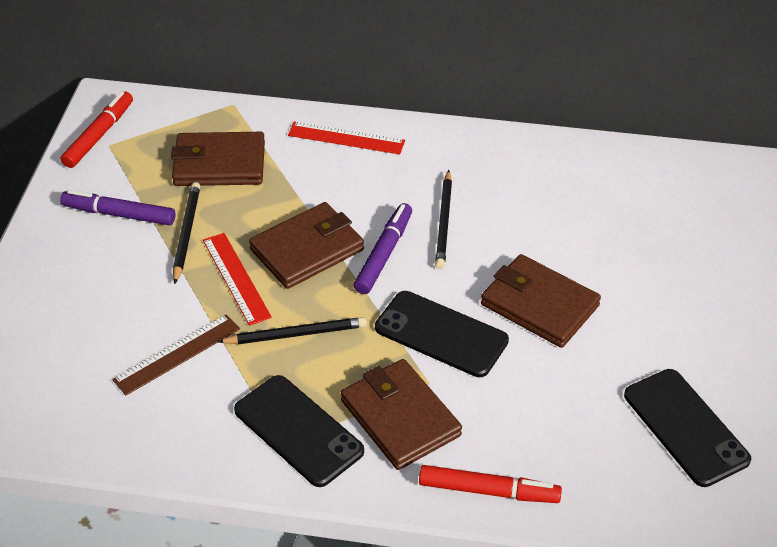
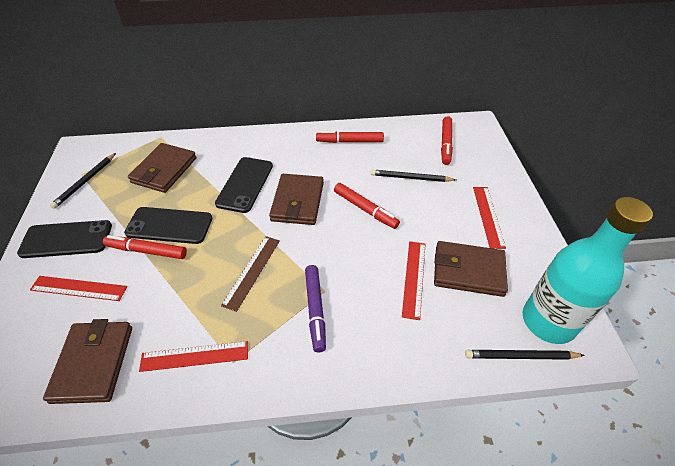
purple marker: [60,190,176,225] [354,203,412,294] = 2 -> [305,265,326,352] = 1
red marker: [61,92,133,168] [419,465,562,503] = 2 -> [103,235,187,259] [316,131,384,143] [334,183,400,229] [441,116,453,165] = 4
red ruler: [203,233,272,326] [288,121,405,155] = 2 -> [30,276,127,301] [139,341,248,372] [402,241,425,320] [473,187,506,249] = 4
turquoise bottle: none = 0 -> [523,197,653,344] = 1

